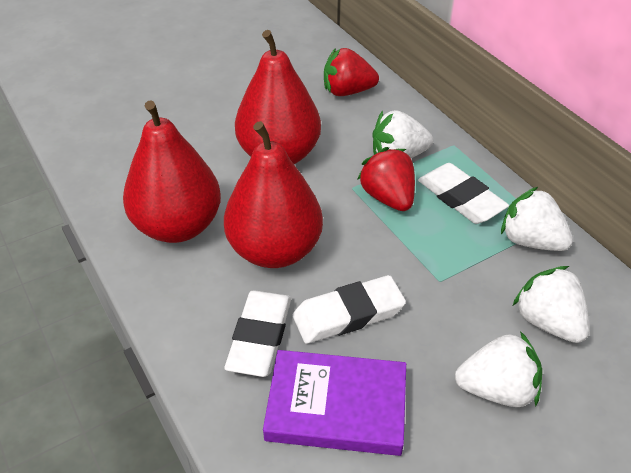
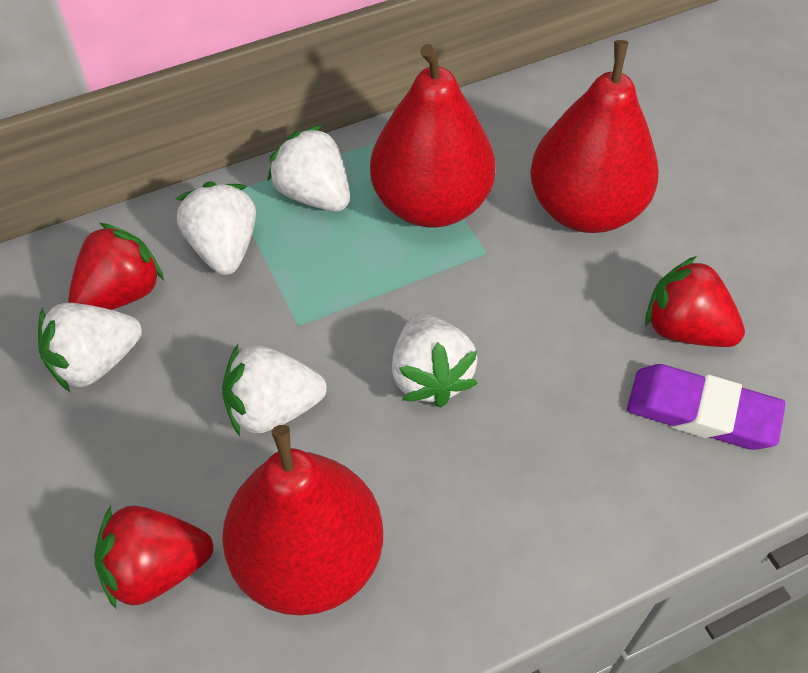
purple book: [263,350,406,456] = 1 -> none = 0
purple eraser: none = 0 -> [627,364,786,450] = 1
red strawberry: [324,48,379,96] [357,147,415,211] = 2 -> [68,223,164,310] [94,506,214,609] [645,256,745,347] = 3
white eraser: [224,291,291,377] [293,275,406,344] [418,163,509,224] = 3 -> none = 0
white strawberry: [372,110,433,158] [455,331,542,407] [501,187,573,251] [513,266,590,343] = 4 -> [38,303,142,393] [176,182,256,275] [222,344,327,436] [267,125,350,211] [392,314,478,408] = 5

